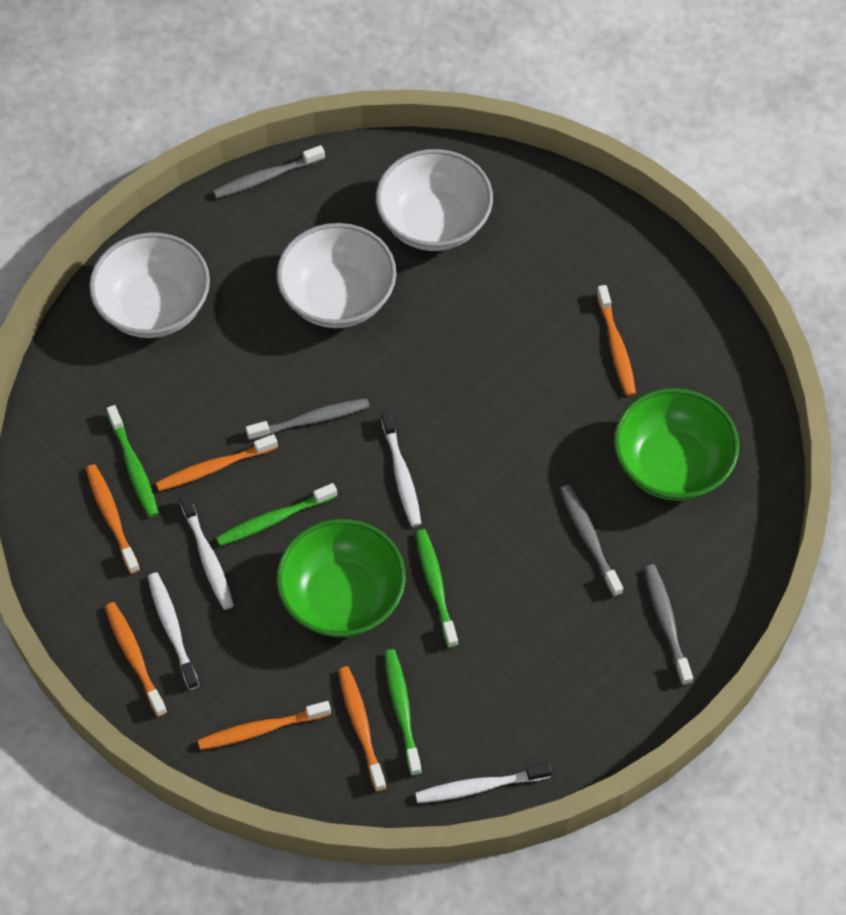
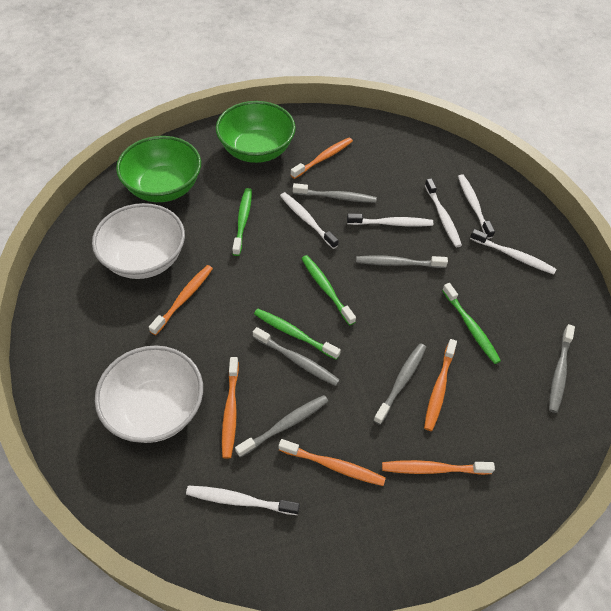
grey toothbrush: [213,145,325,199] [246,398,370,440] [560,485,623,597] [645,564,693,685] = 4 -> [235,395,329,458] [253,327,340,386] [293,183,377,203] [356,256,448,268] [373,343,426,425] [549,324,575,413] = 6
white bowl: [89,232,210,338] [276,223,397,328] [376,149,493,251] = 3 -> [92,203,185,279] [95,346,203,443] = 2
white toothbrush: [148,572,199,690] [179,493,234,610] [381,410,421,527] [415,763,552,803] = 4 -> [186,486,300,515] [280,192,339,249] [347,213,433,227] [425,178,462,247] [458,174,495,239] [470,229,556,275] = 6

